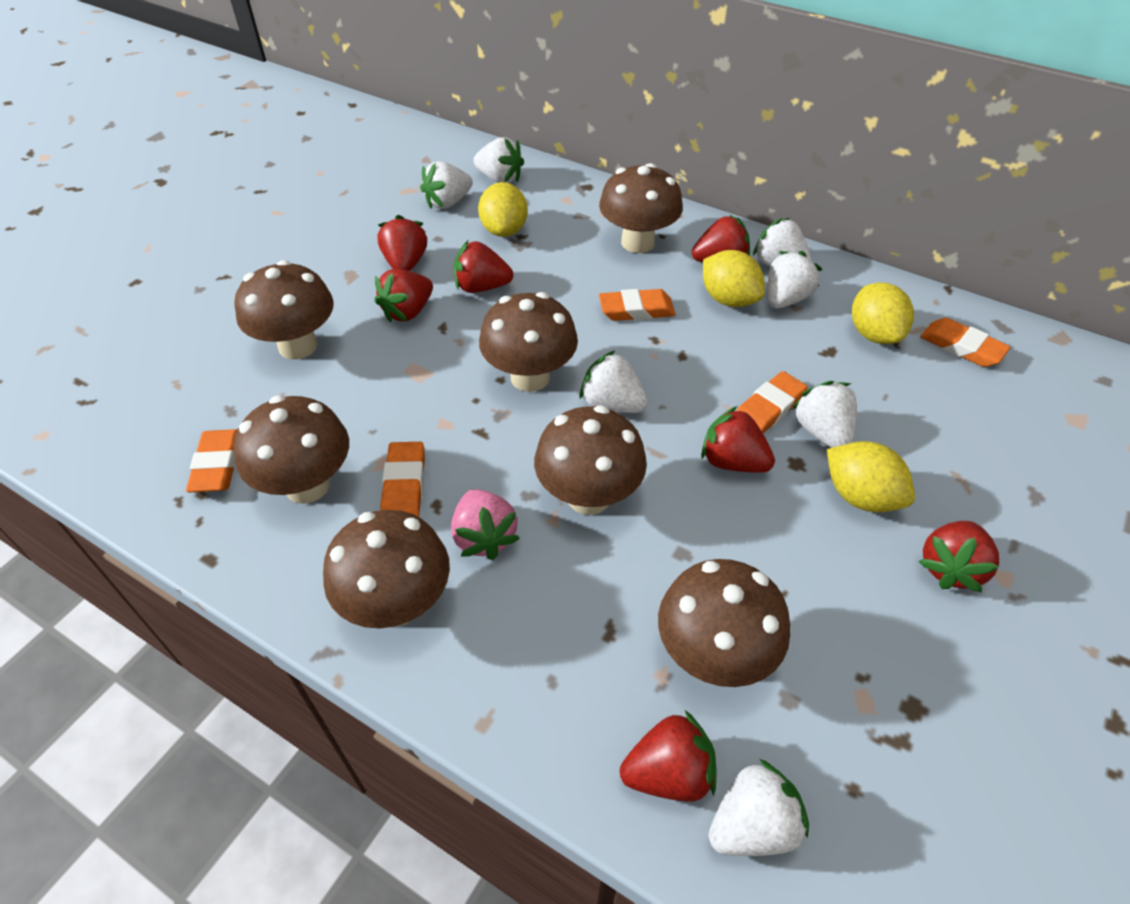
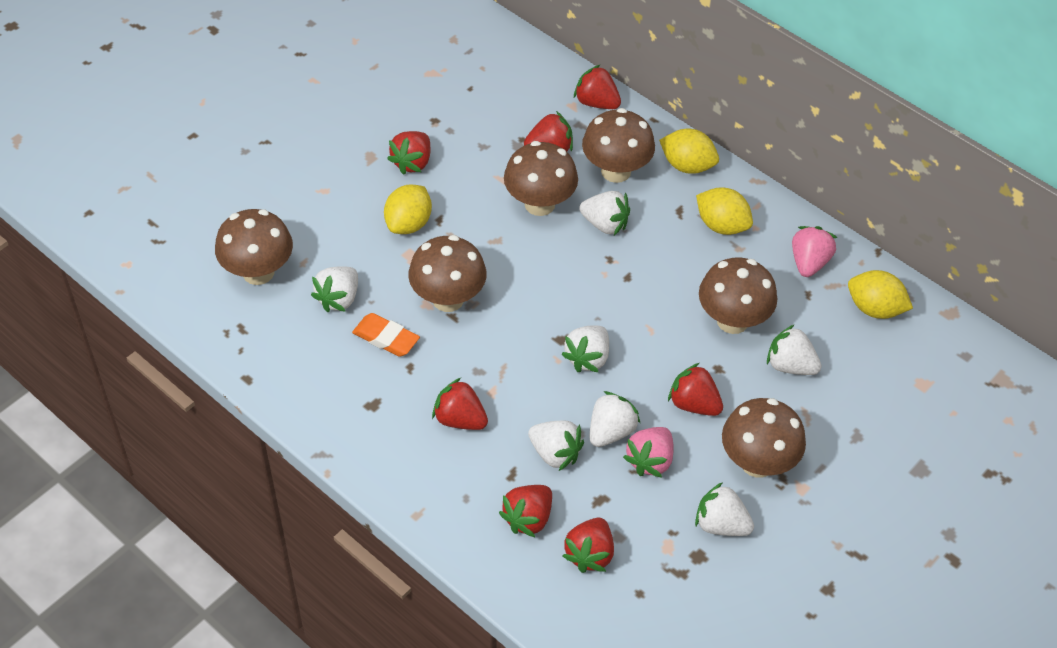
brown mushroom: [234,395,349,504] [235,260,334,360] [323,510,450,628] [479,292,578,392] [534,405,647,515] [599,163,683,253] [658,559,790,687] = 7 -> [215,209,293,285] [408,235,487,312] [504,141,578,216] [582,108,655,183] [699,258,777,334] [722,398,806,478] = 6
orange eraser: [186,429,237,492] [380,442,425,517] [599,289,676,321] [737,371,808,433] [920,318,1011,367] = 5 -> [352,313,420,357] = 1
pink strawberry: [451,489,520,560] = 1 -> [623,427,674,478] [792,226,837,277] = 2

